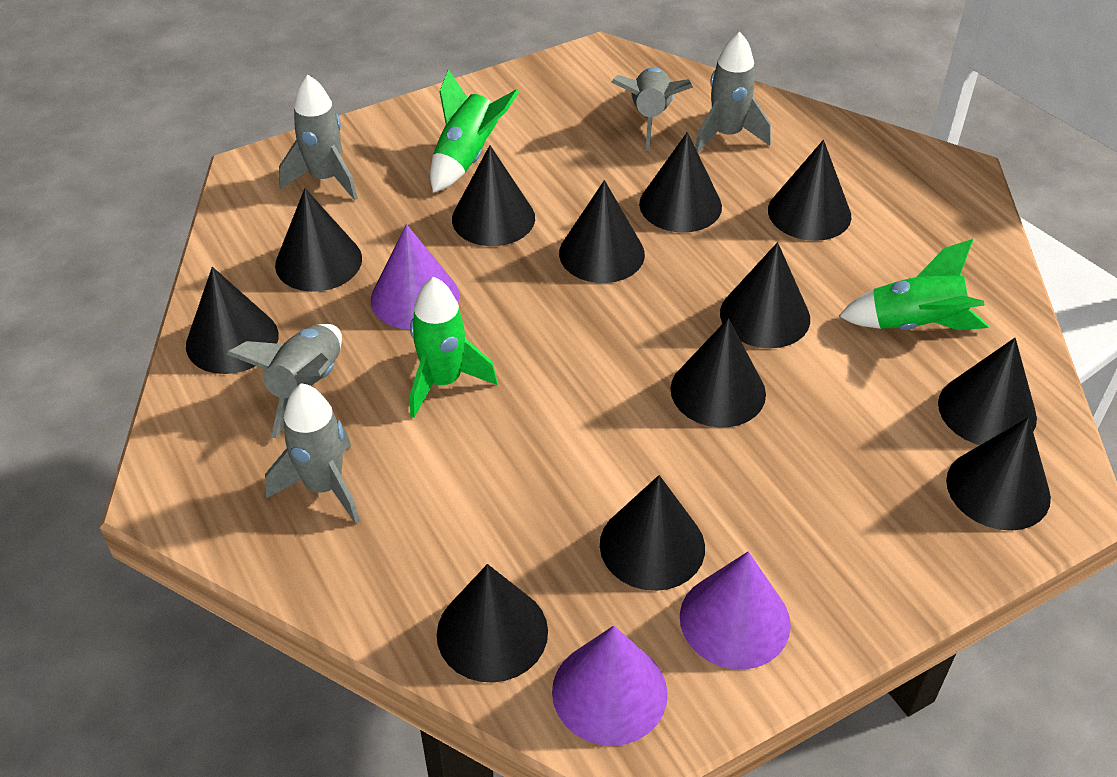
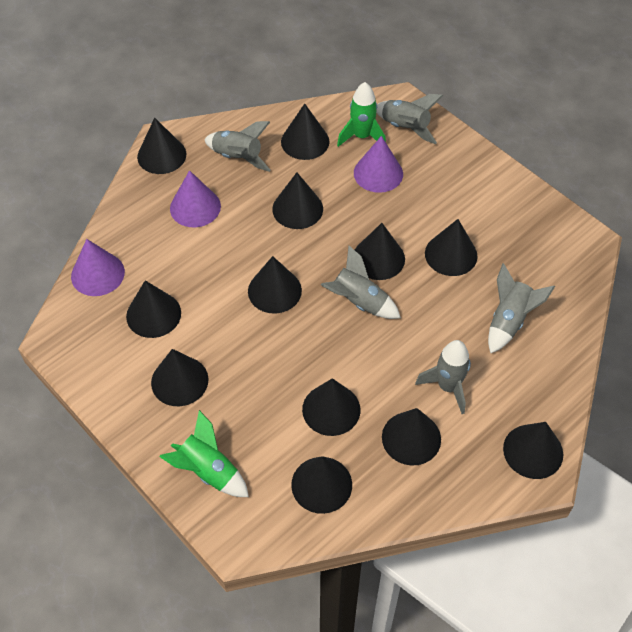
green rocket: [410,277,498,418] [430,69,519,193] [839,239,989,330] = 3 -> [159,410,249,497] [337,82,386,147] = 2

